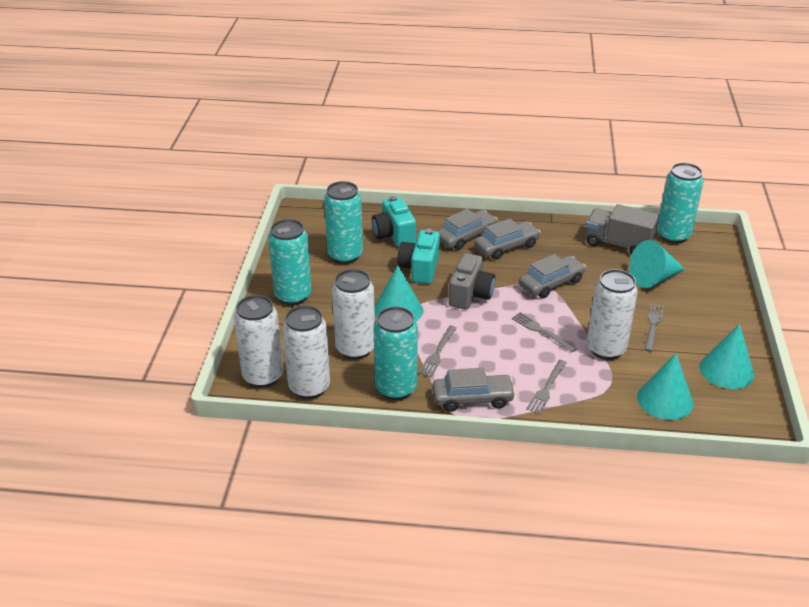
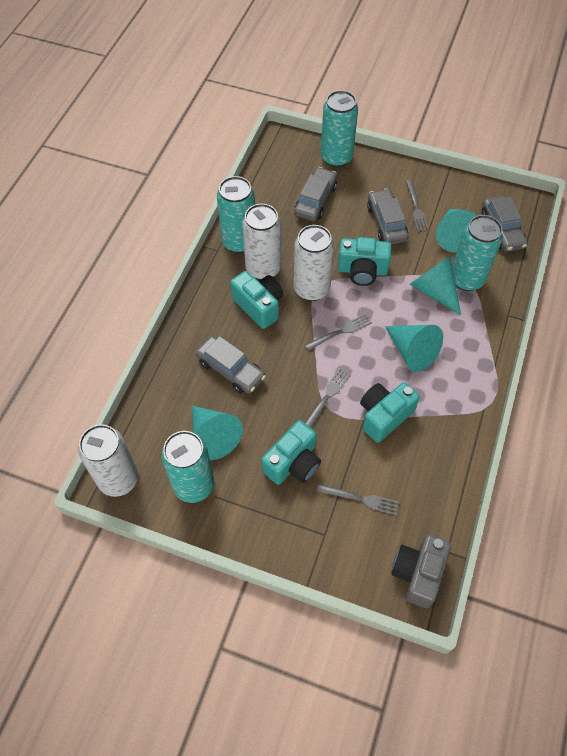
grey truck: [586,204,659,255] = 1 -> none = 0
turquoise camera: [372,196,416,247] [398,229,440,284] = 2 -> [230,271,283,329] [261,420,321,485] [338,237,392,286] [360,382,420,443] = 4
white can: [234,295,283,388] [282,305,330,399] [332,269,375,360] [587,269,638,360] = 4 -> [78,424,138,497] [242,204,281,280] [294,225,334,301] = 3

